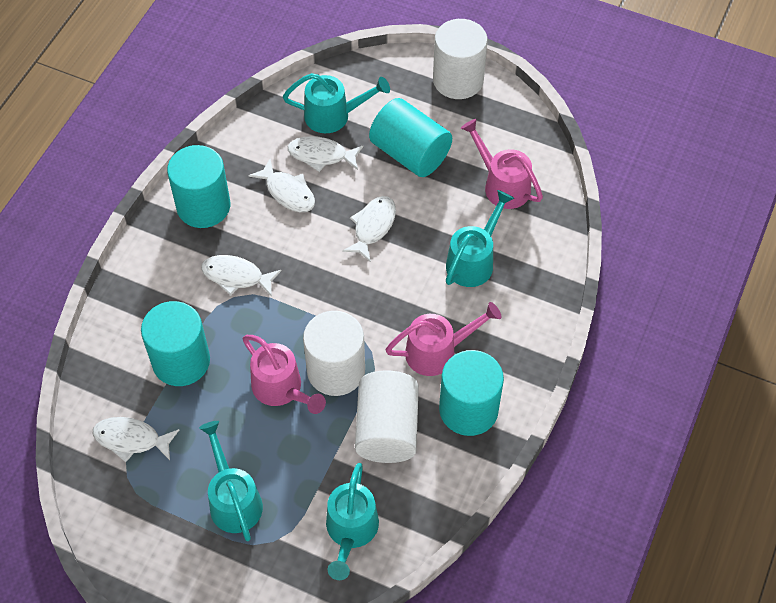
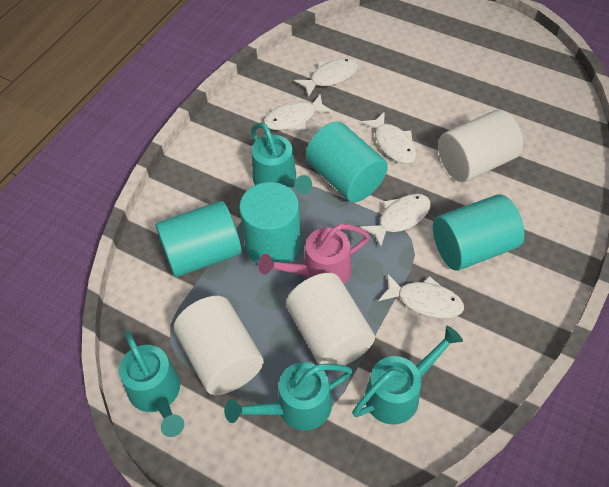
pink watering can: [242,335,326,414] [385,302,502,376] [461,119,543,209] = 3 -> [258,224,370,284] = 1

